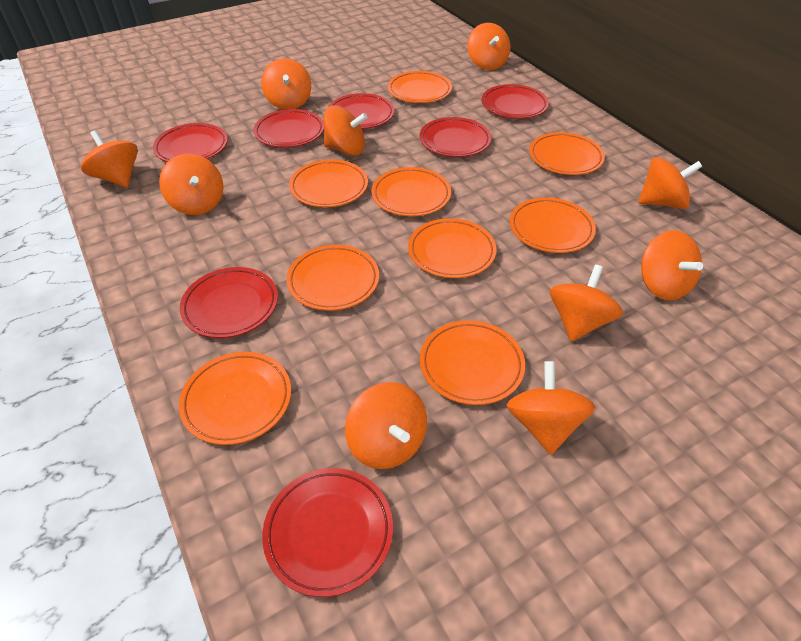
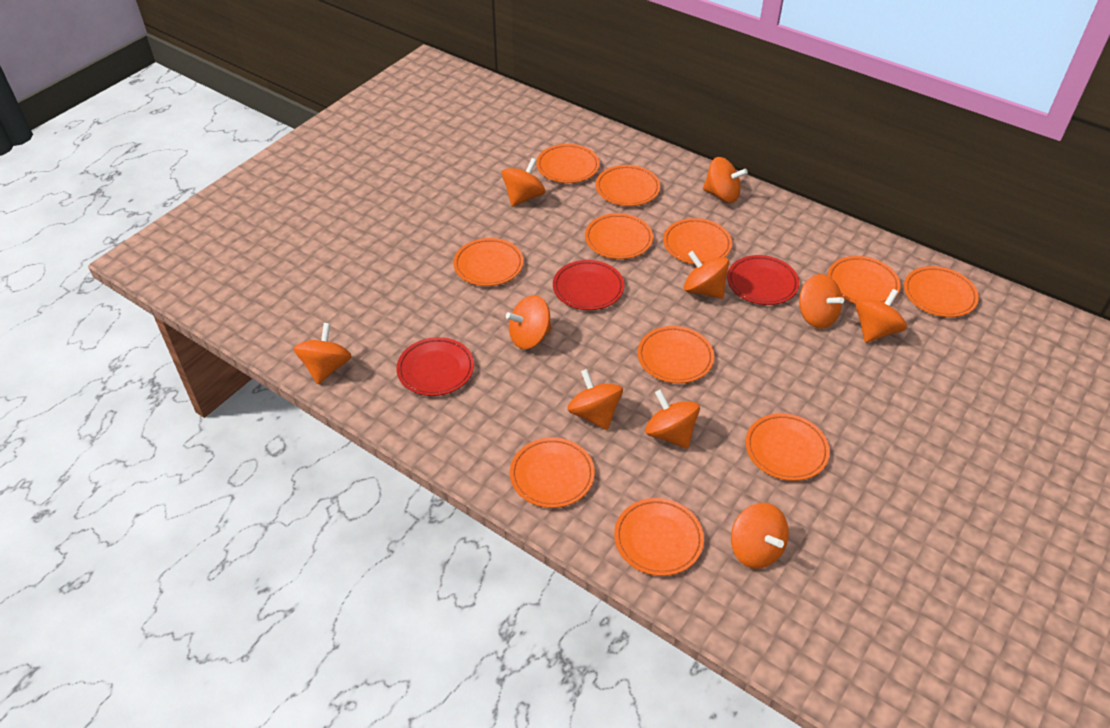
orange plate: [179,352,291,445] [286,245,379,311] [289,160,368,207] [371,167,451,217] [388,71,452,103] [408,218,497,278] [420,320,525,405] [510,198,596,253] [529,132,605,175] = 9 -> [453,238,523,286] [510,437,595,508] [536,144,600,183] [585,213,653,259] [596,165,660,206] [614,498,704,576] [637,326,714,383] [663,218,732,264] [745,413,830,481] [827,256,901,304] [904,266,979,317] = 11
red plate: [153,123,228,162] [180,267,278,338] [253,109,324,148] [262,468,393,597] [327,93,394,129] [419,117,491,157] [482,84,549,119] = 7 -> [397,337,474,396] [553,260,624,310] [727,255,799,305] = 3

